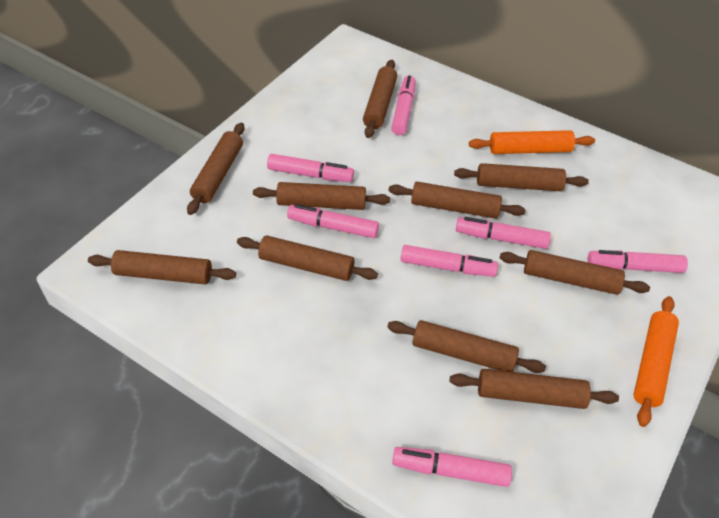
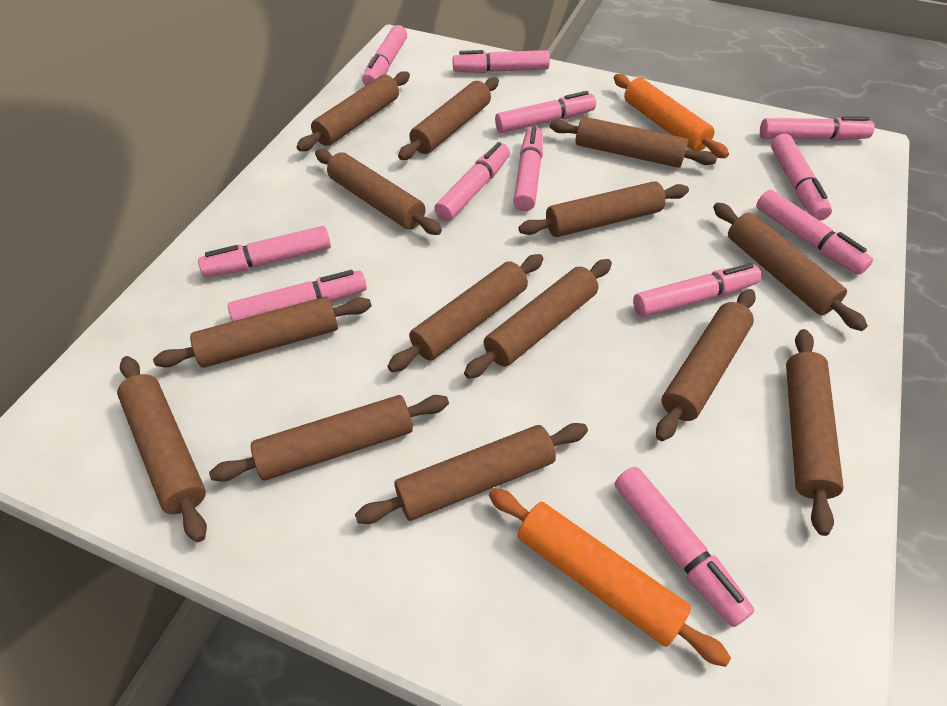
brown rolling pin: [88,250,236,284] [187,123,245,215] [237,235,378,281] [253,182,390,210] [363,60,397,138] [387,320,546,373] [389,182,526,219] [450,369,619,409] [454,163,589,191] [500,250,650,295] = 10 -> [117,356,207,542] [153,296,372,368] [209,395,449,482] [297,71,410,151] [315,149,442,235] [355,423,588,524] [387,254,543,372] [398,77,499,160] [464,259,612,379] [518,181,689,237] [550,117,717,168] [656,289,756,441] [713,203,868,331] [786,329,843,536] = 14
pink marker: [267,154,354,182] [287,204,379,238] [391,75,416,135] [392,447,512,487] [401,245,498,277] [456,217,551,249] [587,250,688,273] = 7 -> [198,226,331,277] [228,270,367,321] [362,25,407,86] [434,142,510,221] [452,50,550,73] [495,91,596,133] [513,126,543,211] [615,466,755,627] [633,263,761,317] [756,190,873,275] [760,116,875,141] [771,133,832,221] = 12

